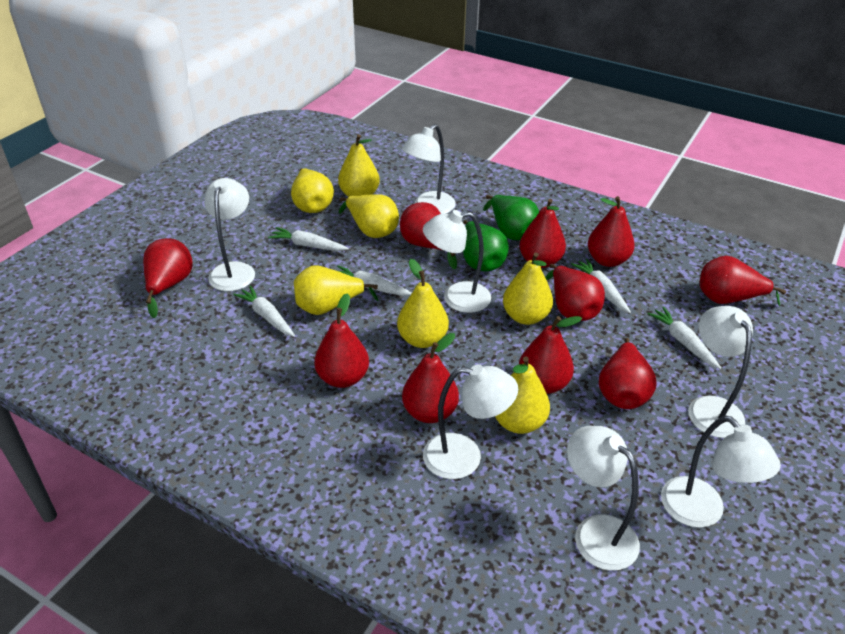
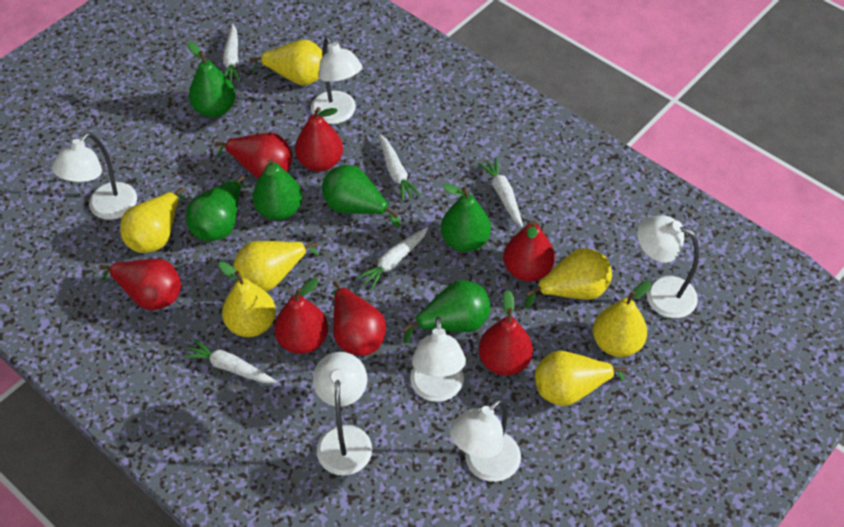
green pear: [463,220,509,271] [483,195,539,240] = 2 -> [186,175,246,241] [188,42,236,118] [252,158,302,220] [322,165,401,228] [403,280,491,343] [441,184,491,252] = 6
red pear: [143,238,193,318] [314,293,369,388] [400,202,457,269] [402,333,459,423] [519,199,566,268] [519,316,582,394] [545,264,605,321] [588,196,635,267] [599,338,657,409] [700,256,786,307] = 10 -> [99,259,181,310] [215,133,292,179] [274,278,328,354] [295,107,343,172] [331,281,386,356] [479,290,533,376] [503,220,555,282] = 7
white lamp: [204,178,255,291] [401,124,456,214] [423,210,491,313] [423,364,518,479] [567,426,640,571] [661,416,781,528] [688,306,753,438] = 7 -> [52,132,137,220] [311,37,362,124] [313,352,372,476] [410,317,466,402] [449,399,521,482] [637,215,699,318] = 6

